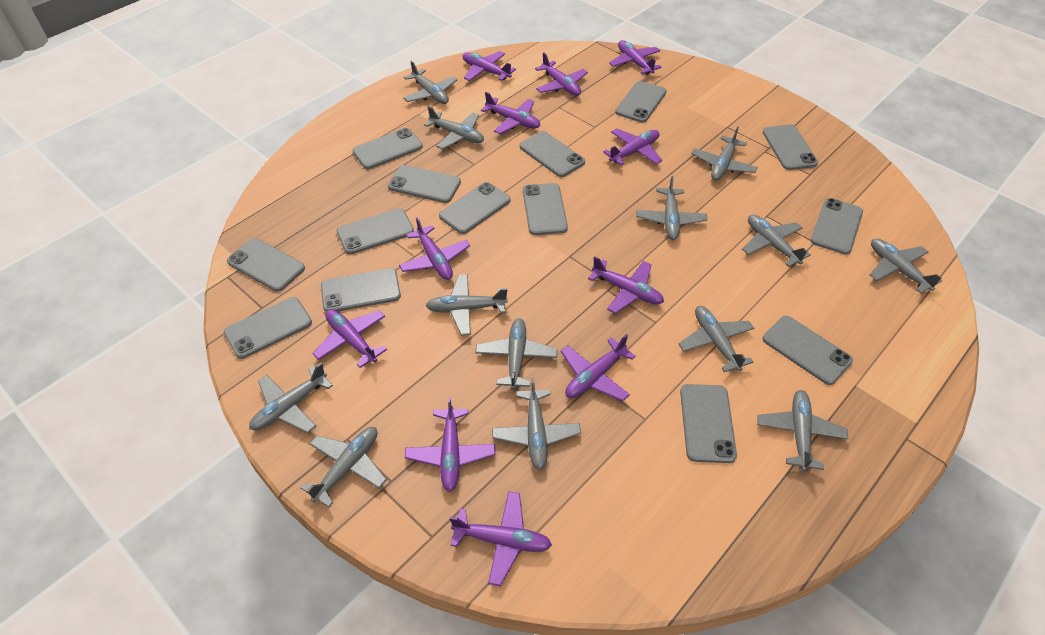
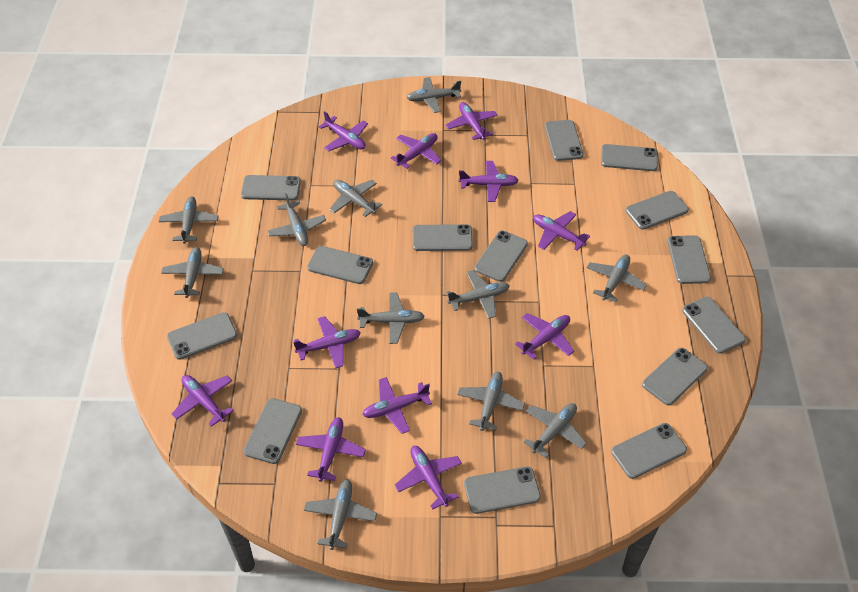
grey plane: [249,363,333,433] [301,427,387,507] [403,61,457,104] [424,106,484,149] [425,274,508,336] [475,318,558,390] [492,378,581,470] [636,176,708,240] [679,306,754,372] [691,127,758,180] [742,215,811,267] [757,390,848,471] [870,238,942,294] = 13 -> [159,196,219,244] [161,247,224,298] [267,193,326,246] [304,479,377,550] [329,180,382,217] [357,292,425,344] [406,77,461,113] [446,270,510,319] [457,372,525,431] [523,403,587,458] [587,255,647,302] = 11

